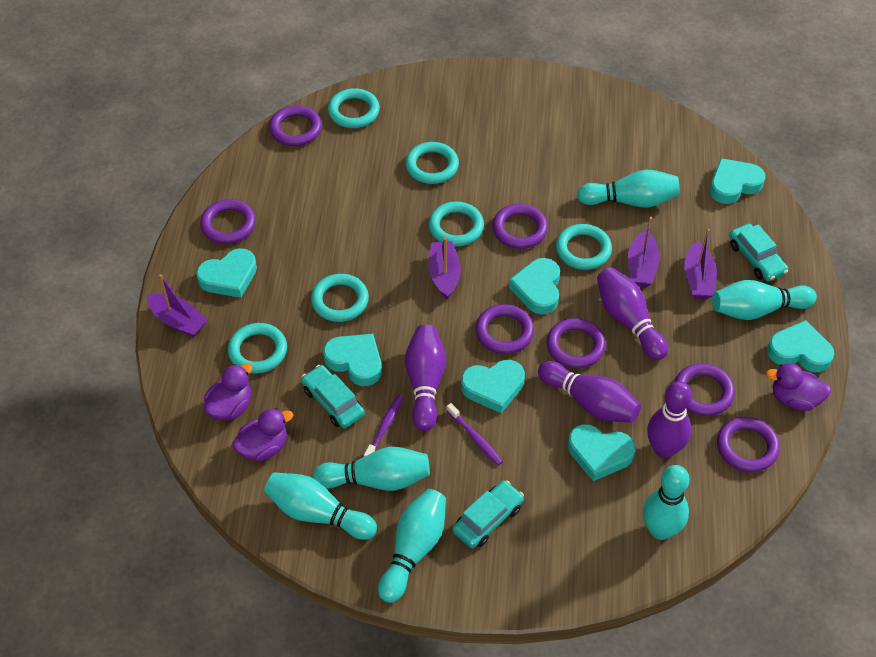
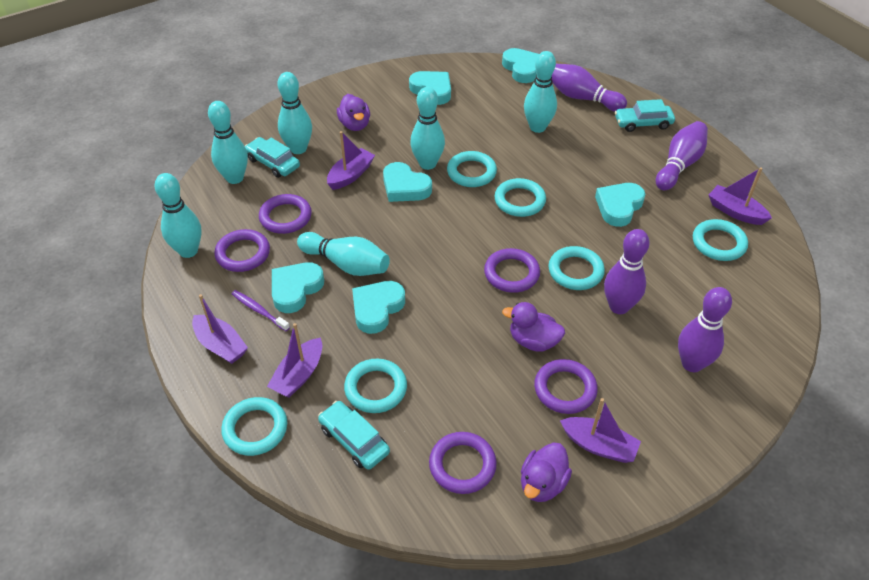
purple boat: [147,274,208,337] [428,237,461,299] [628,217,660,287] [684,229,717,299] = 4 -> [192,294,248,364] [267,323,322,398] [327,131,375,190] [560,398,641,463] [709,167,772,225] = 5
purple ring: [200,199,256,244] [269,106,322,146] [475,304,534,354] [492,204,548,249] [546,318,606,369] [675,363,735,416] [717,417,780,472] = 7 -> [214,229,270,272] [259,194,312,234] [429,432,497,494] [484,248,540,293] [534,359,598,414] = 5
purple toothbrush: [364,395,404,457] [446,403,503,465] = 2 -> [232,290,290,331] = 1
turquoise heart: [196,248,257,298] [323,334,382,386] [461,360,525,413] [509,258,560,314] [568,424,635,481] [710,158,765,204] [767,320,834,372] = 7 -> [272,262,324,313] [352,281,405,334] [383,162,432,202] [409,71,451,105] [502,48,539,83] [595,183,645,227] = 6

